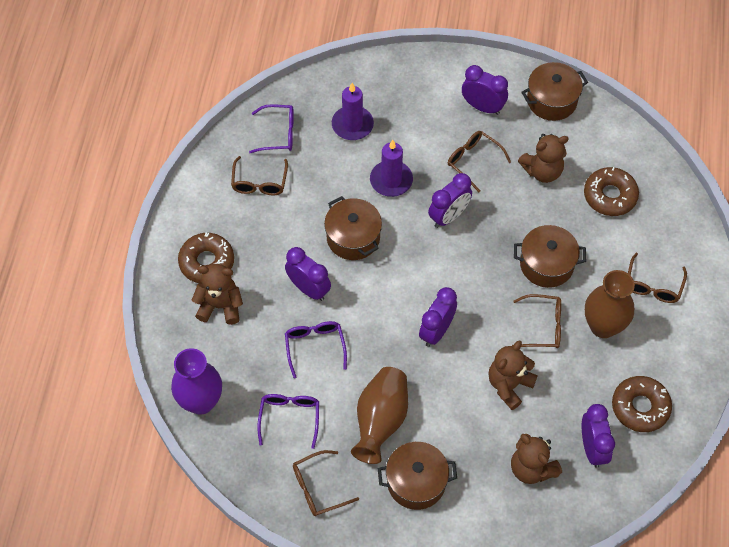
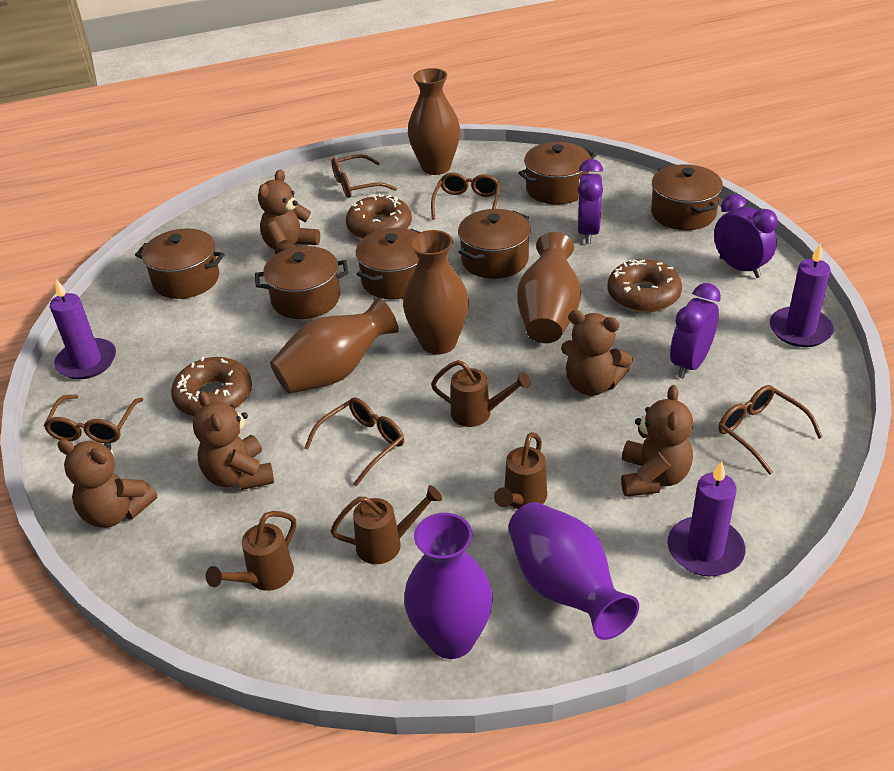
brown pot: [324,196,382,260] [378,442,457,510] [514,225,586,288] [521,62,588,121] = 4 -> [135,228,225,299] [255,246,348,319] [356,228,420,300] [458,209,531,279] [518,142,596,205] [651,164,723,230] = 6
brown teddy bear: [192,264,243,325] [488,341,538,410] [511,434,562,484] [518,134,569,183] = 4 -> [57,439,157,528] [193,391,274,490] [258,169,320,254] [561,310,633,396] [621,385,693,496] = 5
brown vase: [351,367,408,464] [585,270,635,338] = 2 -> [270,297,399,394] [403,230,469,355] [408,68,460,175] [517,232,581,343] = 4
brown watering can: none = 0 -> [206,511,296,591] [330,485,442,564] [431,360,531,427] [494,432,547,509] = 4
purple candle: [332,83,374,140] [370,140,413,197] = 2 -> [50,279,116,379] [668,461,745,576] [770,243,834,347] = 3
purple clock: [285,247,331,301] [419,287,457,347] [428,173,472,228] [462,65,508,115] [582,404,615,468] = 5 -> [577,159,603,244] [670,283,721,379] [714,194,778,278] = 3
purple glasses: [249,104,294,153] [257,394,319,449] [285,321,347,378] = 3 -> none = 0
purple vase: [171,348,222,415] = 1 -> [404,513,493,659] [508,502,639,640] = 2

